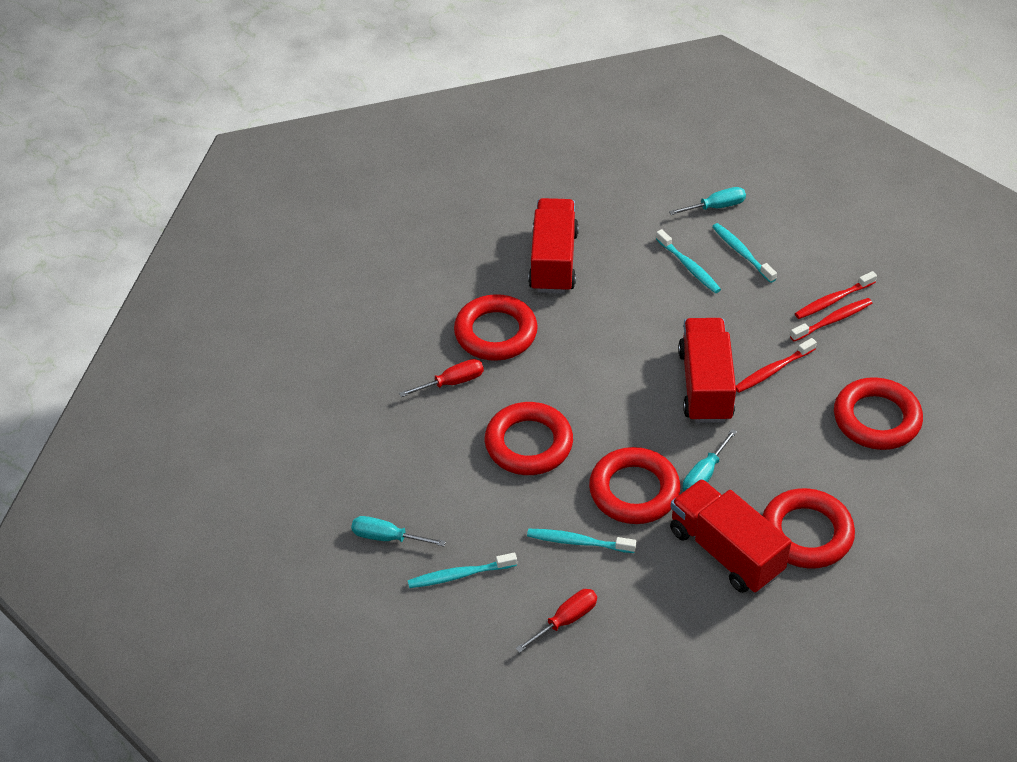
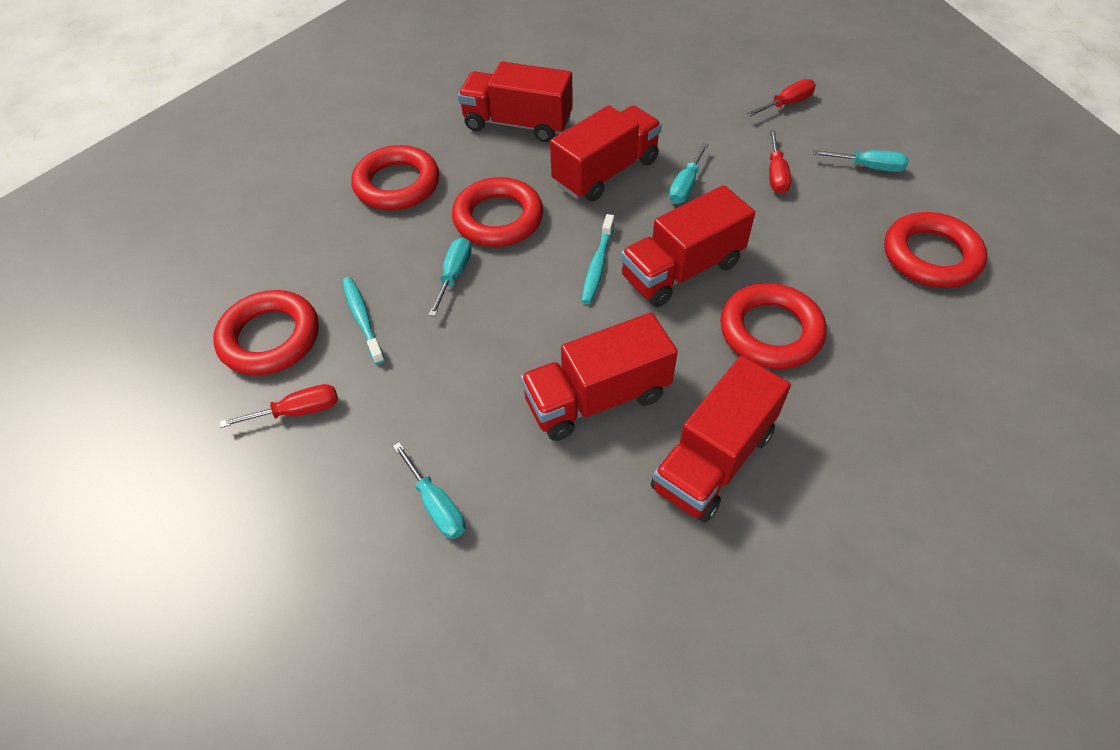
red screwdriver: [399,359,484,397] [515,589,597,653] = 2 -> [220,384,338,428] [747,79,816,117] [769,130,791,194] = 3
red toothbrush: [736,338,817,393] [790,298,872,342] [795,271,877,319] = 3 -> none = 0
red truck: [528,198,579,294] [670,479,792,593] [678,318,736,423] = 3 -> [458,62,573,142] [520,313,678,441] [550,105,662,202] [621,185,755,307] [651,356,791,522] = 5
turquoise screwdriver: [351,516,446,547] [669,187,746,215] [682,429,737,492] = 3 -> [393,442,465,539] [429,237,472,316] [669,143,709,204] [813,150,909,172] = 4
turquoise toothbrush: [408,553,517,588] [527,529,636,553] [656,229,721,293] [712,223,777,283] = 4 -> [342,277,385,364] [582,214,614,304] = 2

